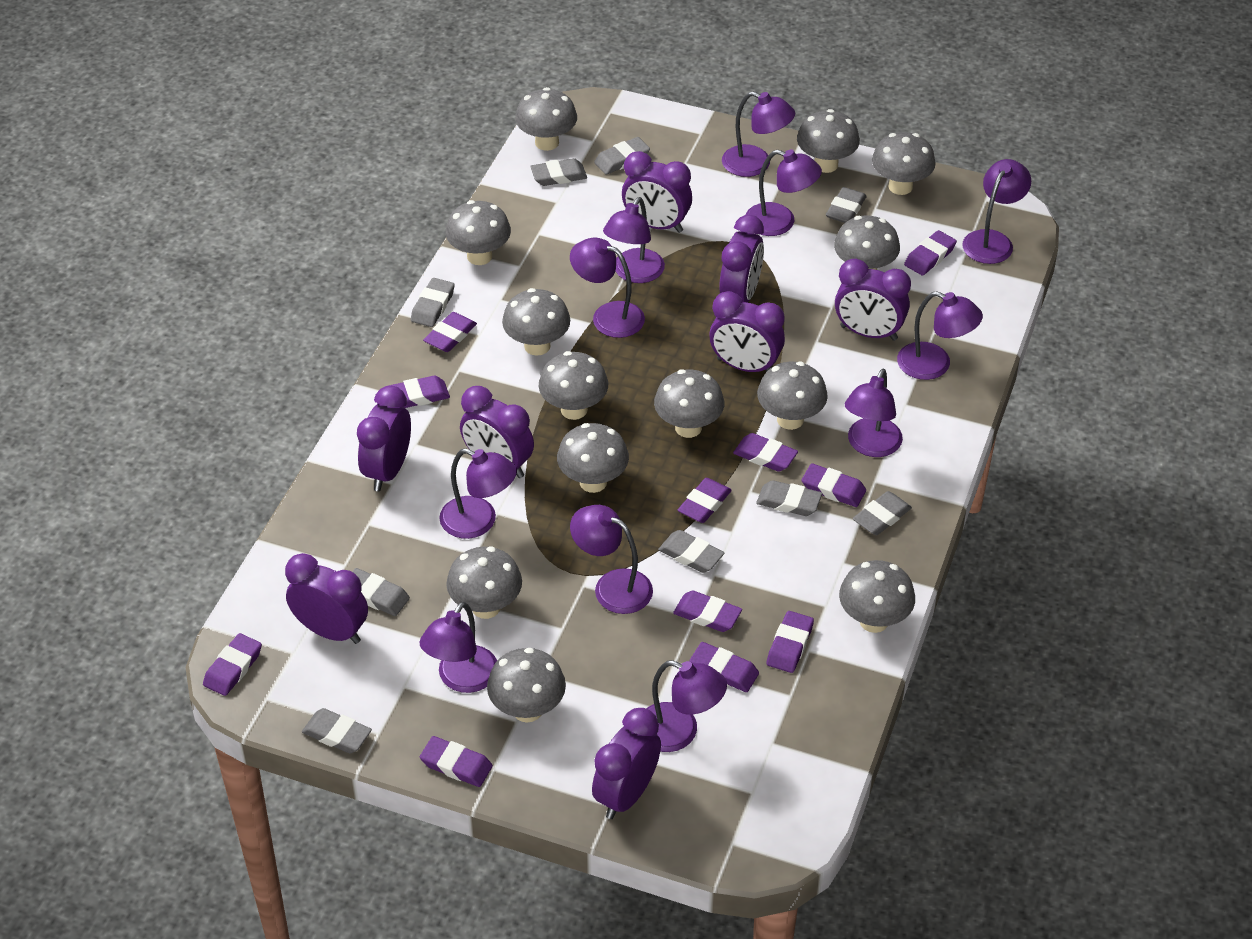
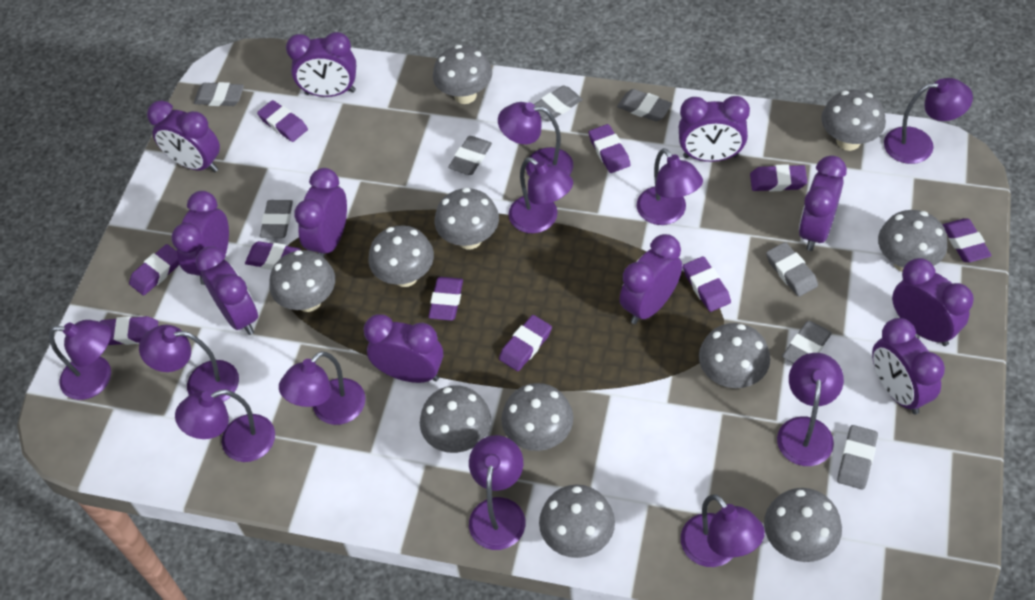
grey eraser: [302,708,372,753] [352,568,410,616] [411,278,455,327] [530,158,587,186] [594,137,650,175] [658,530,724,573] [756,480,822,516] [826,187,867,223] [853,491,912,535] = 9 -> [194,82,244,106] [260,200,293,238] [448,136,492,175] [534,85,583,121] [617,89,672,121] [766,242,818,297] [782,321,832,364] [837,425,878,490] = 8
grey mushroom: [445,200,511,265] [446,547,522,619] [487,648,566,723] [502,288,570,356] [515,87,577,151] [539,351,608,420] [557,423,629,493] [654,369,724,438] [757,362,827,430] [797,109,860,173] [834,215,900,270] [839,560,915,633] [872,132,936,195] = 13 -> [269,250,335,312] [368,225,434,287] [420,385,491,453] [433,45,492,104] [435,188,499,249] [501,383,573,451] [539,485,615,558] [699,323,770,388] [764,488,842,562] [821,90,886,151] [878,210,947,272] = 11
purple clock: [285,553,368,644] [357,386,411,491] [460,386,534,478] [592,708,661,819] [622,151,692,233] [709,291,785,372] [719,215,764,303] [835,259,911,341] = 8 -> [147,100,220,172] [172,191,229,285] [196,247,258,335] [286,32,356,97] [294,168,347,258] [363,314,443,383] [619,234,682,324] [679,96,750,162] [799,155,847,251] [872,318,945,414] [892,258,974,346] = 11
purple eraser: [203,633,262,696] [389,376,450,408] [420,736,493,787] [423,312,477,352] [673,591,742,632] [678,478,732,523] [690,642,759,692] [733,433,798,472] [767,611,814,673] [801,463,866,507] [904,230,957,275] = 11 -> [100,316,158,345] [129,244,179,296] [245,241,301,270] [257,100,308,142] [428,277,463,321] [499,315,552,371] [589,124,630,173] [683,256,731,312] [750,164,807,191] [943,219,992,262] = 10

